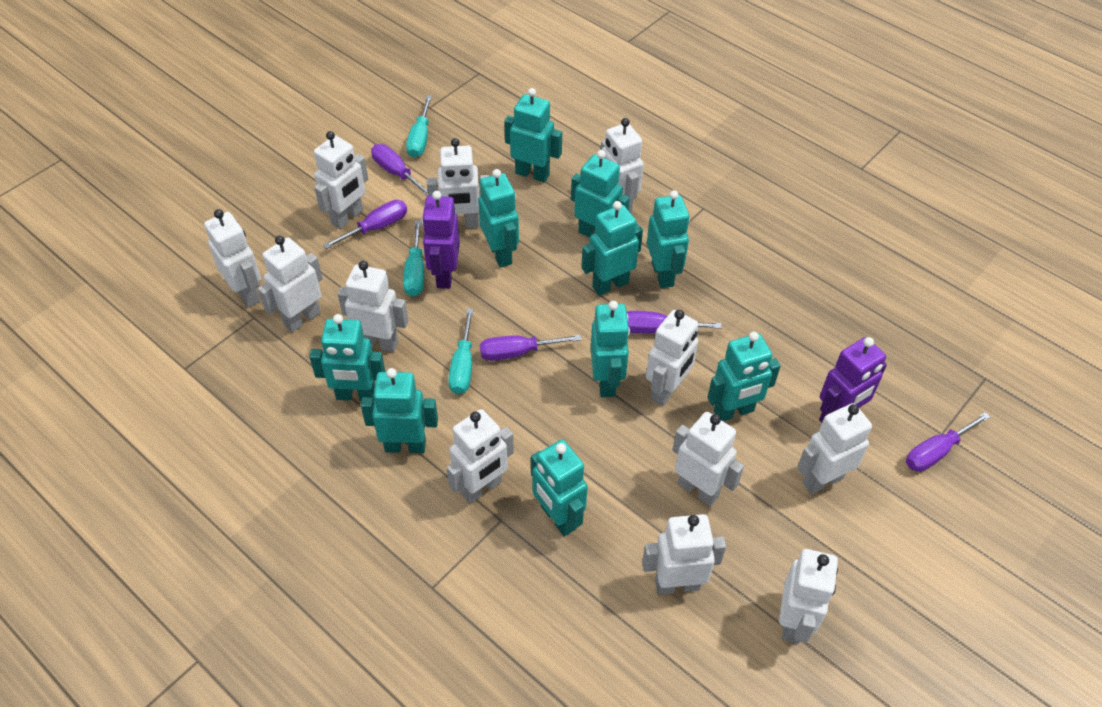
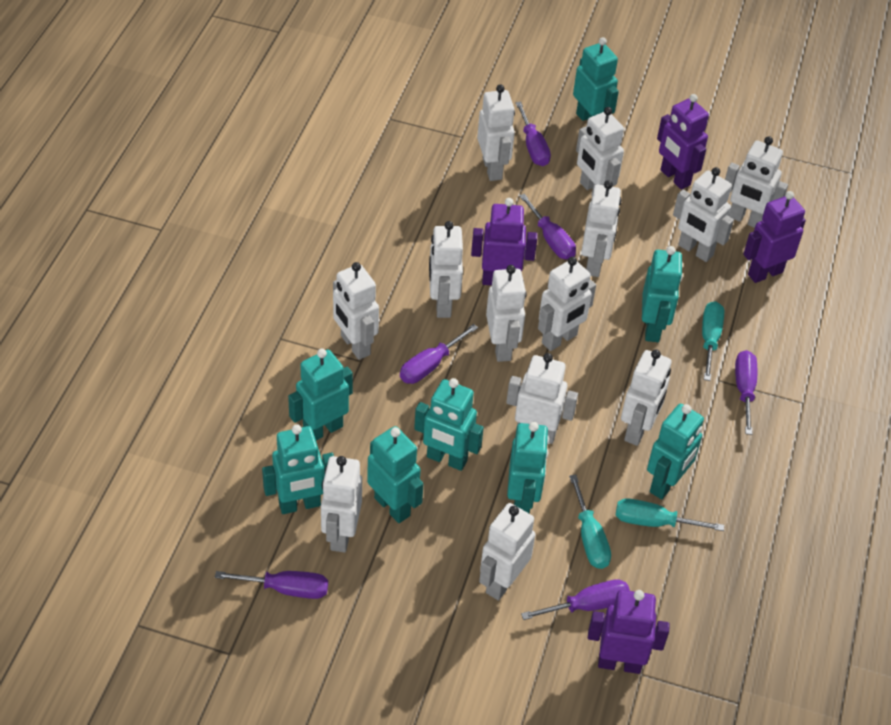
purple robot: [422,191,460,289] [819,337,887,423] = 2 -> [471,198,537,285] [588,590,670,674] [657,94,709,190] [743,191,806,283] = 4
purple screwdriver: [323,200,407,249] [371,144,428,196] [480,335,581,361] [627,311,722,334] [906,412,990,472] = 5 -> [215,571,328,599] [400,324,478,384] [515,101,551,166] [519,194,576,260] [521,579,630,620] [735,350,757,435] = 6
turquoise robot: [309,314,385,401] [361,368,438,453] [478,169,519,268] [504,88,562,183] [531,440,588,536] [571,150,630,237] [581,201,643,296] [591,301,630,397] [647,190,690,288] [708,332,781,421] = 10 -> [262,424,334,514] [288,349,353,440] [367,426,423,523] [414,378,484,471] [507,422,549,514] [573,37,619,121] [642,246,683,342] [647,404,704,499] = 8
white robot: [204,209,261,307] [258,235,323,332] [314,131,368,229] [338,261,408,352] [427,138,489,228] [447,409,514,504] [601,118,644,213] [642,514,726,595] [646,310,699,406] [672,412,744,506] [779,549,838,644] [797,403,872,494] = 12 -> [321,456,362,553] [333,262,379,360] [429,221,463,318] [477,84,515,181] [479,503,535,600] [486,265,526,362] [506,353,578,444] [538,257,596,351] [576,107,624,194] [581,180,621,277] [621,349,672,446] [673,167,734,262] [725,136,788,228] = 13

